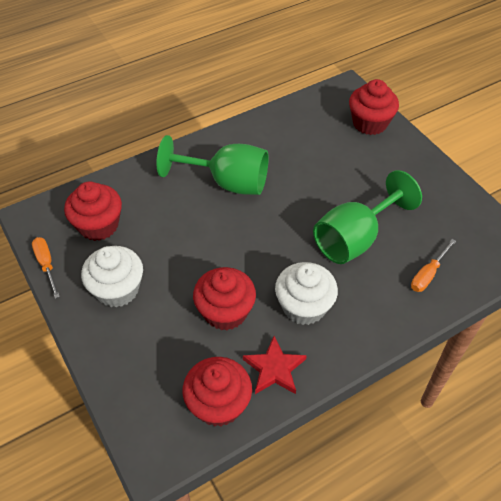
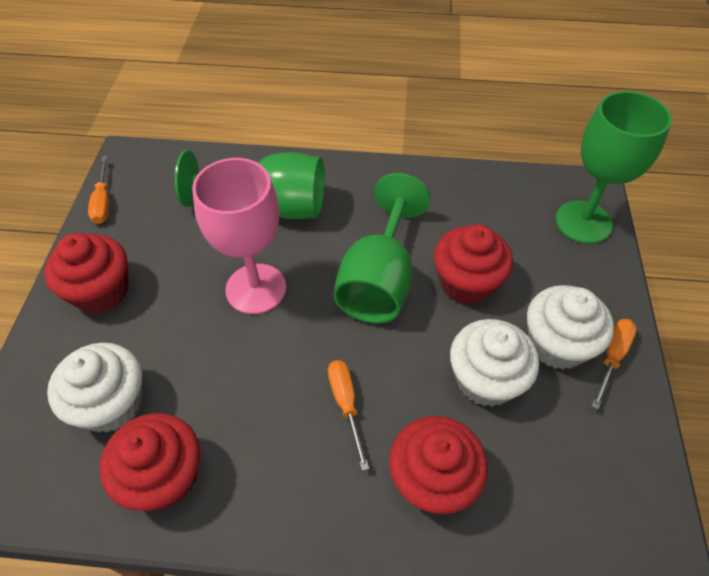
green goblet: [156,135,269,195] [313,170,422,264] = 2 -> [175,150,325,219] [334,173,431,323] [555,91,672,244] = 3
orange screwdriver: [32,237,60,299] [411,239,456,292] = 2 -> [88,156,109,224] [328,360,369,471] [591,319,637,410] = 3
pink goblet: none = 0 -> [192,158,286,314] = 1
red star: [243,336,307,394] = 1 -> none = 0
white cupcake: [81,246,143,308] [275,262,338,325] = 2 -> [47,343,142,433] [450,319,539,407] [527,285,614,370] = 3

